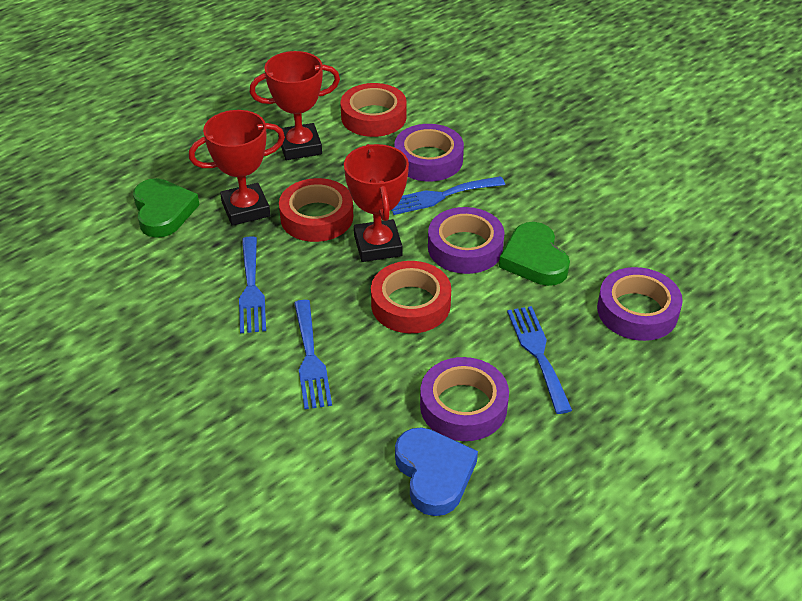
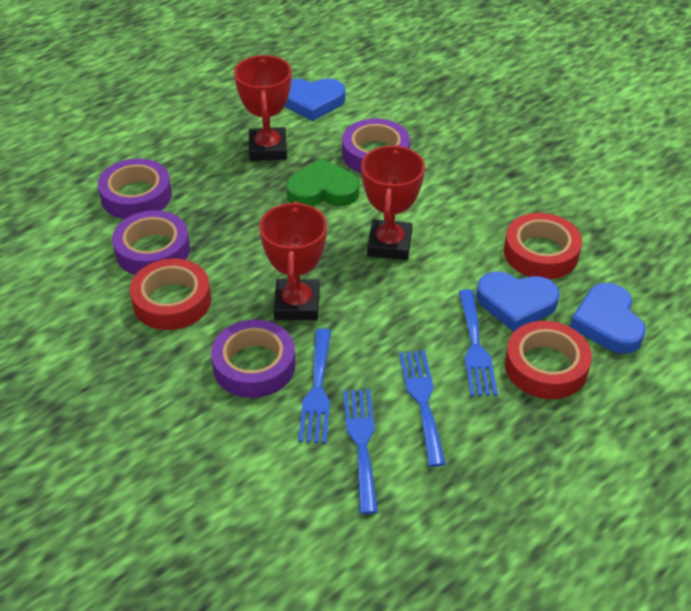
blue heart: [395,427,478,516] = 1 -> [284,78,345,121] [476,271,560,332] [570,283,646,354] = 3
green heart: [133,178,199,238] [499,222,570,286] = 2 -> [286,158,360,207] = 1

